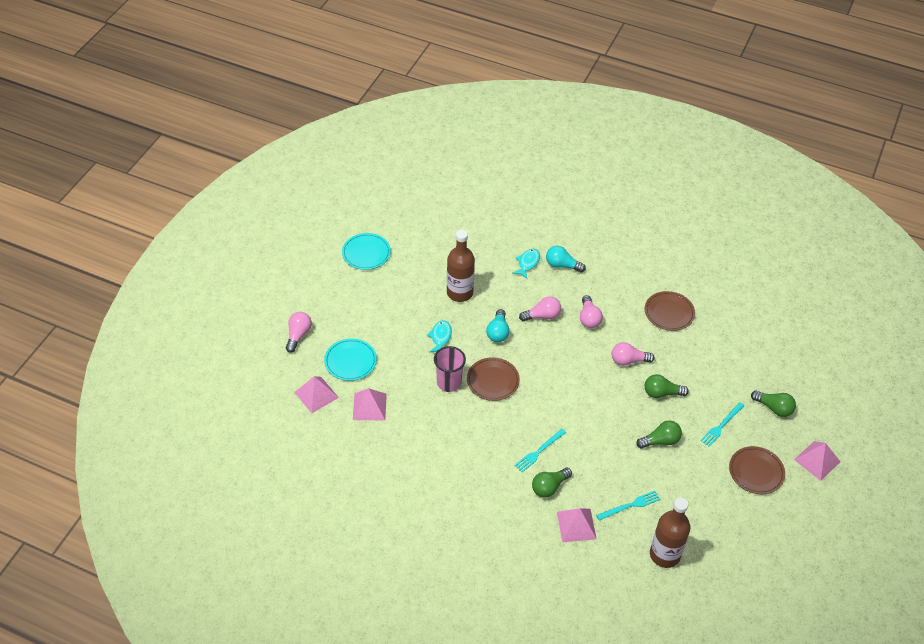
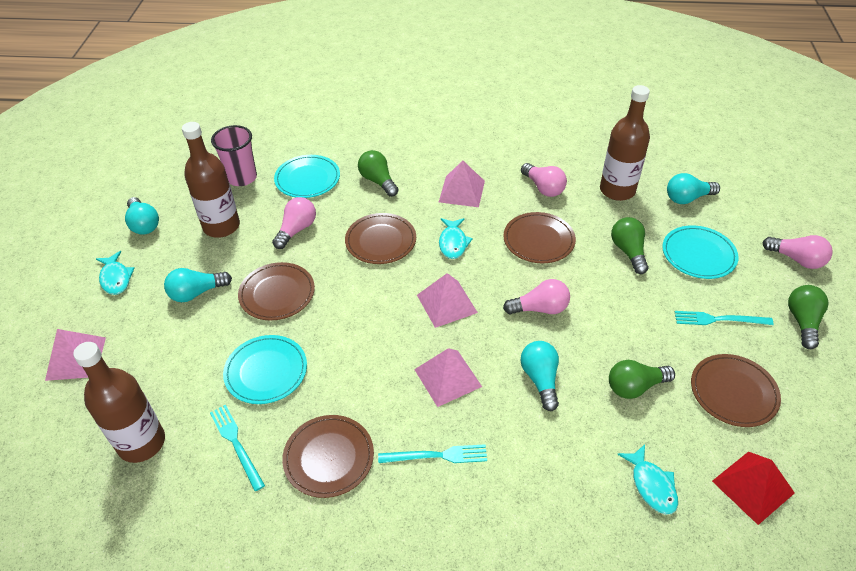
brown bottle: [447,230,475,302] [650,498,690,568] = 2 -> [73,342,165,463] [182,122,240,238] [600,85,650,201] = 3
brown plate: [467,357,520,401] [645,291,695,331] [729,446,785,494] = 3 -> [238,262,315,320] [282,415,374,498] [345,213,416,264] [503,212,576,263] [691,354,781,427] = 5
red pyramid: none = 0 -> [712,452,795,525] = 1
turquoise fish: [427,320,452,353] [512,249,540,279] = 2 -> [96,251,135,295] [439,218,473,259] [617,444,678,515] = 3
turquoise light bulb: [486,309,510,342] [546,246,586,273] = 2 -> [125,197,159,235] [164,268,232,302] [521,341,559,411] [667,173,720,204] = 4
turquoise plate: [324,338,377,381] [342,233,391,270] = 2 -> [223,335,307,404] [274,155,340,198] [662,225,739,279] = 3

